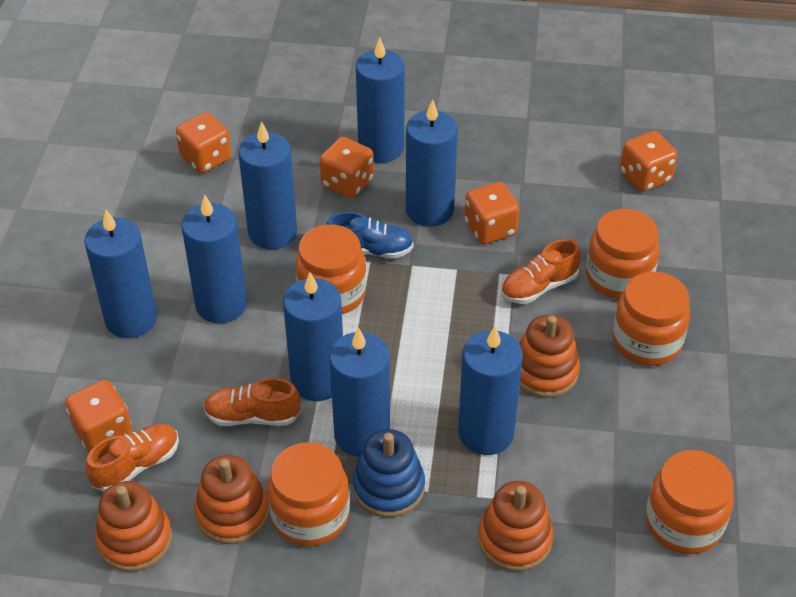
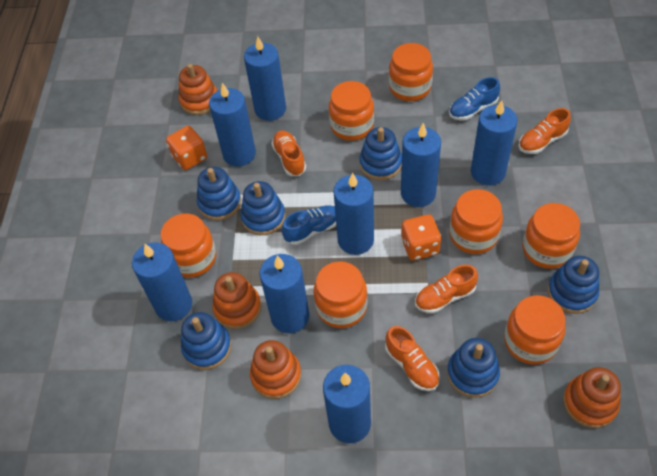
blue shoe: [326,212,414,259] = 1 -> [282,205,336,245] [449,77,500,120] = 2
blue stacking toy: [353,429,425,518] = 1 -> [181,312,231,370] [197,167,241,220] [241,181,286,235] [359,127,402,180] [447,338,500,398] [548,256,599,314] = 6
orange dice: [65,380,132,452] [176,112,231,173] [320,137,374,199] [465,182,520,244] [620,131,677,192] = 5 -> [166,126,207,170] [401,214,441,260] = 2
orange jar: [267,442,350,546] [296,225,366,314] [586,209,660,299] [612,272,690,366] [646,450,734,554] = 5 -> [160,213,216,278] [314,261,367,328] [329,81,374,141] [389,43,433,101] [449,189,503,254] [504,295,566,365] [523,203,580,269] = 7
orange shoe: [86,424,179,492] [203,378,301,426] [501,239,581,304] = 3 -> [271,130,306,176] [385,326,440,391] [415,265,478,314] [519,108,571,154] = 4

